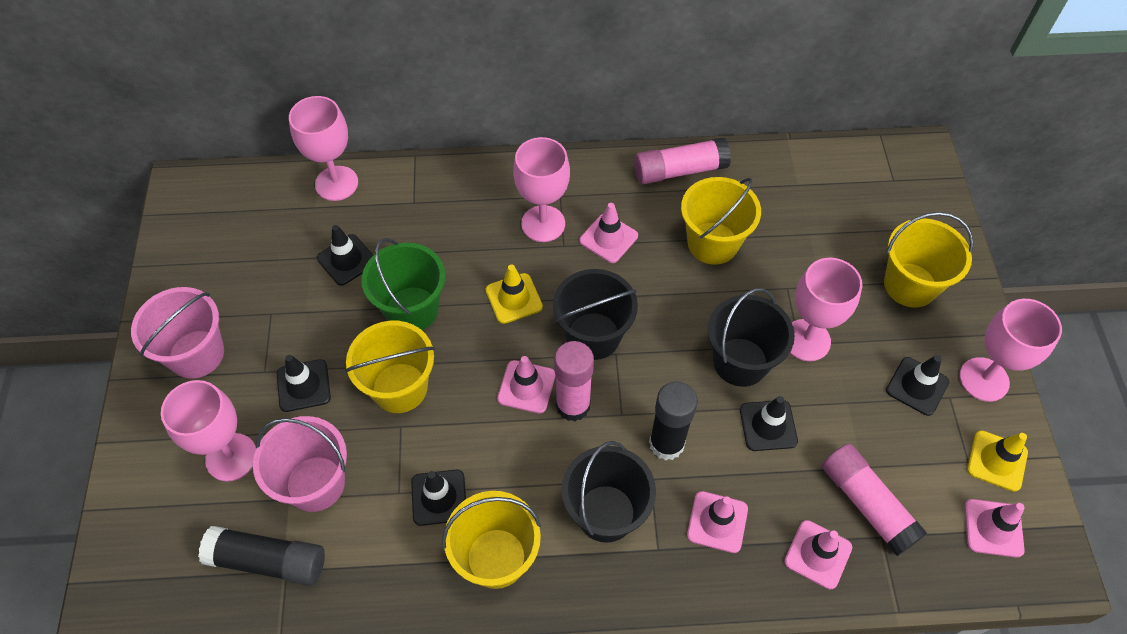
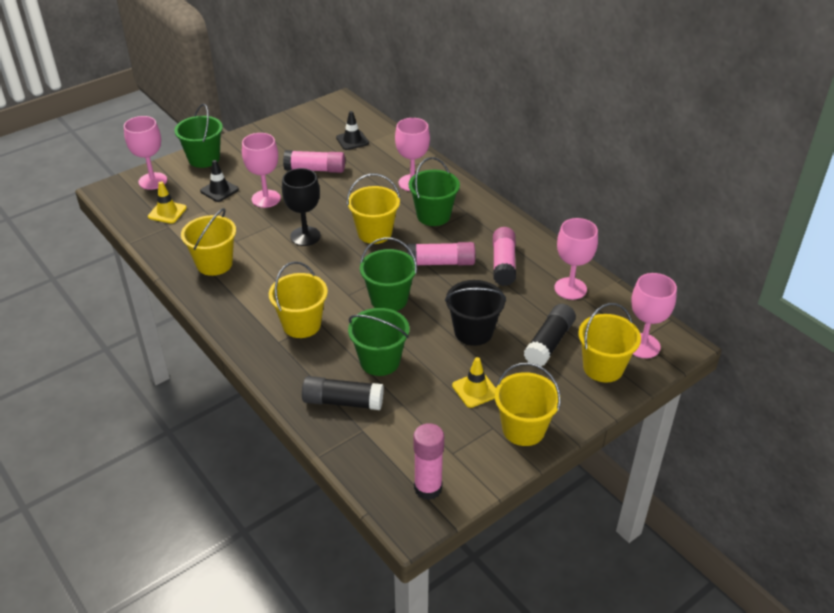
black bucket: [553,269,638,360] [562,441,656,543] [708,288,795,387] = 3 -> [445,280,506,346] = 1
black goblet: none = 0 -> [282,168,321,246] = 1
black traffic cone: [277,355,331,412] [317,225,373,286] [411,470,466,526] [740,396,798,451] [886,355,949,416] = 5 -> [200,160,239,202] [336,111,369,150] = 2
green bucket: [362,238,445,330] = 1 -> [174,104,223,168] [348,308,410,376] [360,237,417,311] [409,157,460,226] = 4
pink bucket: [131,287,224,379] [253,416,347,512] = 2 -> none = 0
pink glue stick: [554,341,594,422] [634,138,731,184] [822,444,927,556] = 3 -> [283,150,345,173] [407,242,475,265] [413,423,444,500] [493,227,516,286] = 4
pink traffic cone: [497,356,556,414] [579,203,638,263] [687,491,748,553] [784,520,852,590] [964,499,1025,558] = 5 -> none = 0
yellow bucket: [345,321,435,413] [442,491,541,589] [681,177,761,265] [884,212,973,308] = 4 -> [181,208,236,276] [269,261,328,338] [347,174,400,244] [495,363,561,446] [578,303,641,383] = 5

